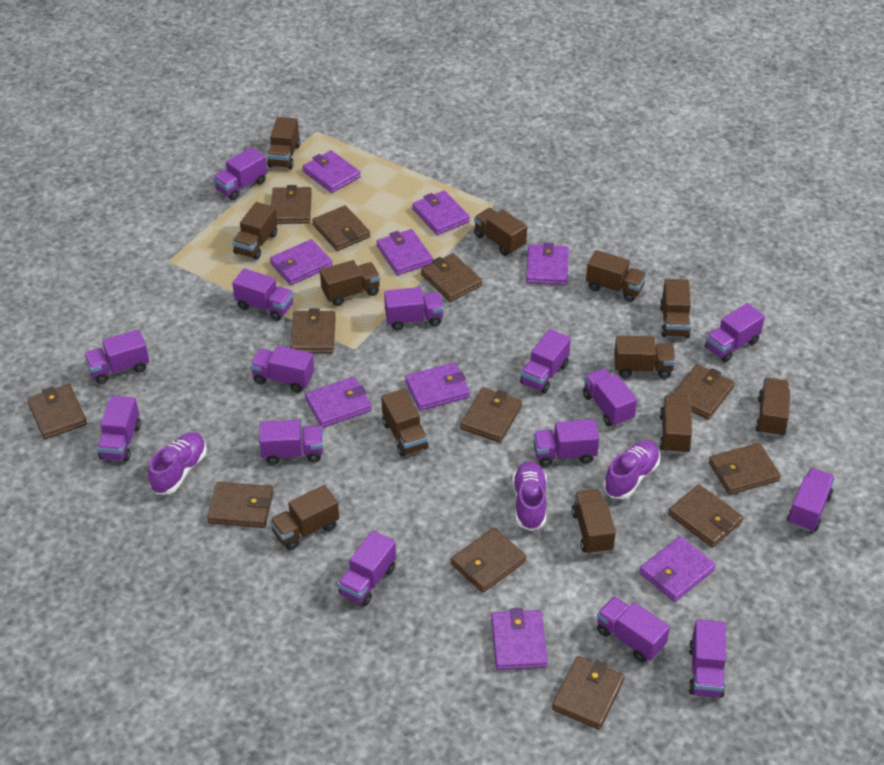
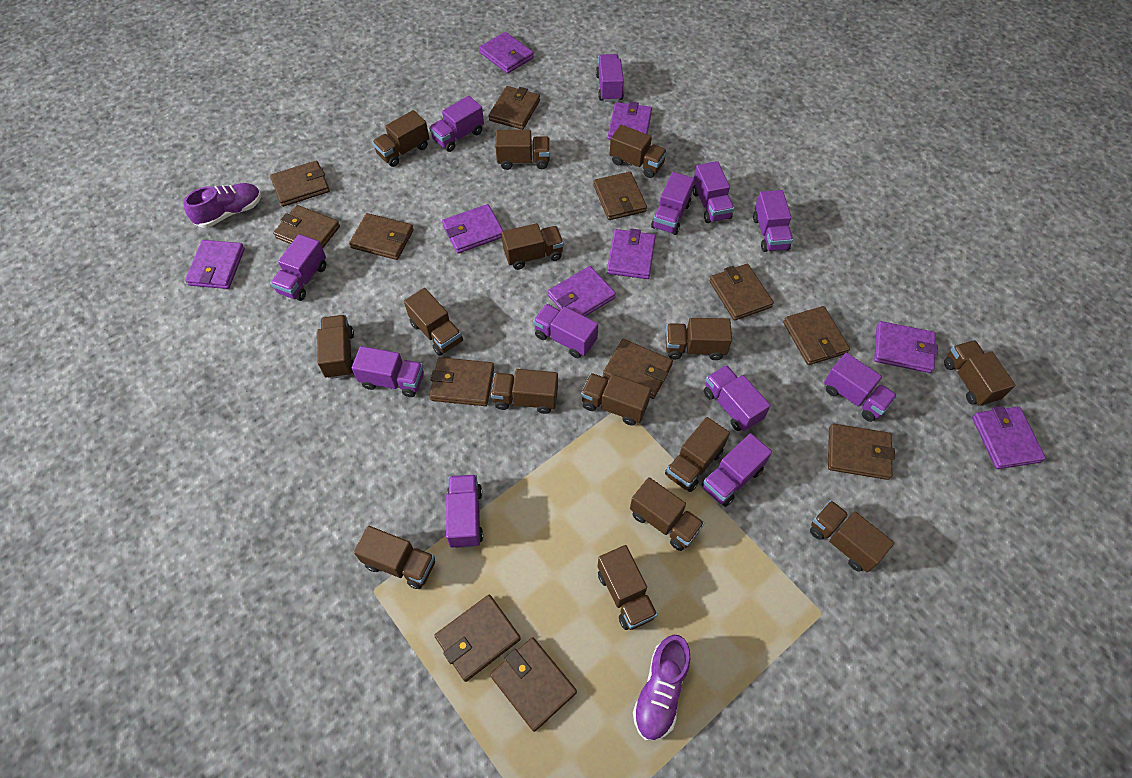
brown truck: [232,202,277,260] [267,117,300,169] [270,485,339,550] [320,260,380,306] [381,389,429,457] [474,208,527,256] [572,490,616,555] [586,250,647,302] [614,336,676,379] [659,395,692,454] [660,279,691,338] [755,378,790,437] = 12 -> [317,315,354,379] [354,526,435,589] [372,110,429,167] [404,288,463,356] [491,369,558,414] [495,130,550,170] [501,223,564,270] [581,373,651,425] [598,545,658,630] [610,125,667,178] [630,477,704,551] [665,417,730,492] [666,318,732,360] [810,500,894,572] [944,340,1015,407] = 15
purple shoe: [148,432,207,495] [512,461,547,531] [603,440,660,499] = 3 -> [183,183,261,228] [633,635,690,741] = 2
purple truck: [84,329,149,384] [97,396,141,462] [213,147,267,200] [232,268,294,321] [250,346,314,393] [259,420,323,465] [338,530,396,606] [384,287,444,330] [520,329,571,393] [533,419,600,467] [583,368,637,427] [597,596,670,663] [689,619,726,698] [705,303,765,362] [787,468,835,532] = 15 -> [270,234,326,301] [352,346,424,397] [429,96,484,152] [446,474,483,548] [533,304,598,358] [596,54,624,102] [651,172,694,235] [692,161,734,223] [701,433,772,507] [704,365,771,431] [753,190,793,252] [824,353,897,422] = 12
purple wallet: [270,239,333,285] [302,150,361,193] [305,377,372,428] [376,229,433,275] [405,363,470,411] [412,190,470,235] [491,608,548,670] [526,243,569,285] [639,536,716,602] = 9 -> [185,240,245,289] [442,204,503,253] [479,32,534,74] [548,266,616,316] [607,229,656,279] [608,102,652,140] [874,321,938,373] [972,406,1046,469] = 8

